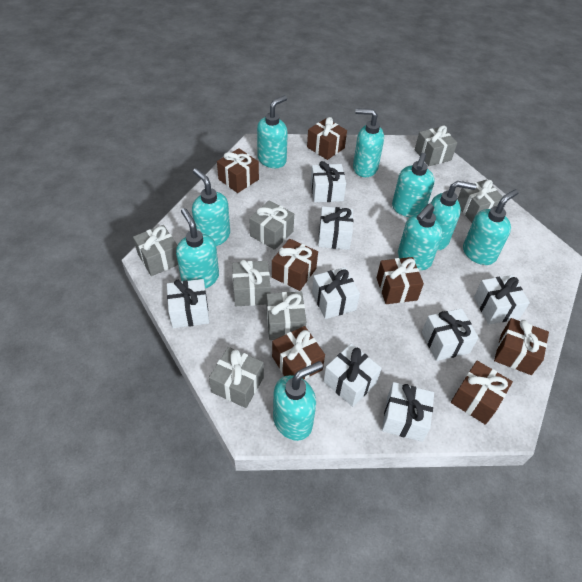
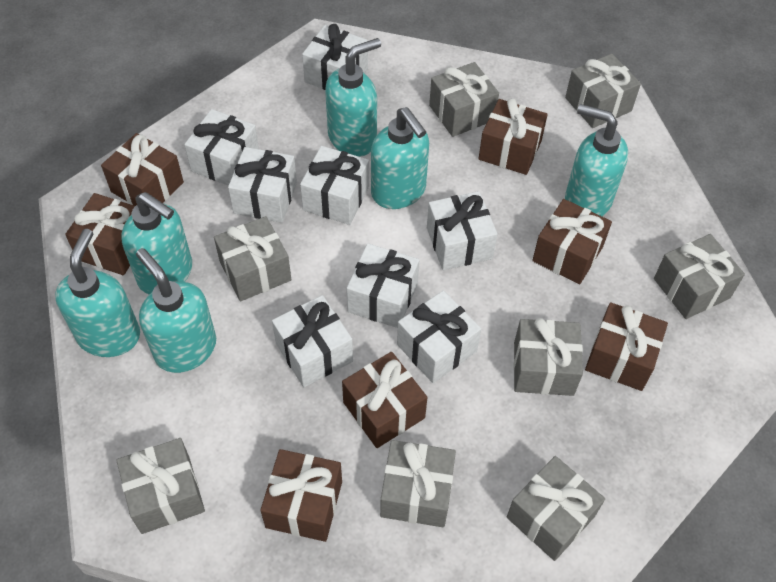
grey gift: [133,225,178,276] [209,347,264,408] [232,259,271,306] [249,200,294,250] [267,292,306,340] [415,125,457,166] [457,180,503,223] = 7 -> [116,438,205,534] [214,216,291,301] [380,440,456,527] [429,62,499,137] [507,456,605,561] [514,318,583,396] [565,54,641,128] [654,234,745,319] = 8
turquoise soap dispenser: [176,208,219,288] [192,168,230,246] [257,96,288,168] [273,361,323,441] [353,108,384,177] [392,153,435,217] [398,203,443,270] [430,181,477,250] [463,189,519,265] = 9 -> [55,229,140,357] [121,192,192,294] [136,248,216,373] [325,38,381,157] [371,107,429,209] [565,104,628,216] = 6

